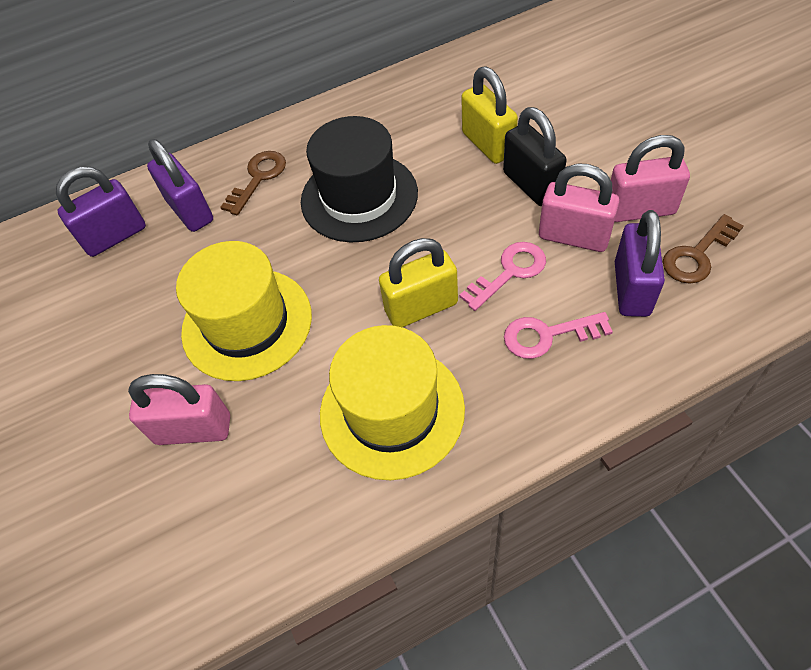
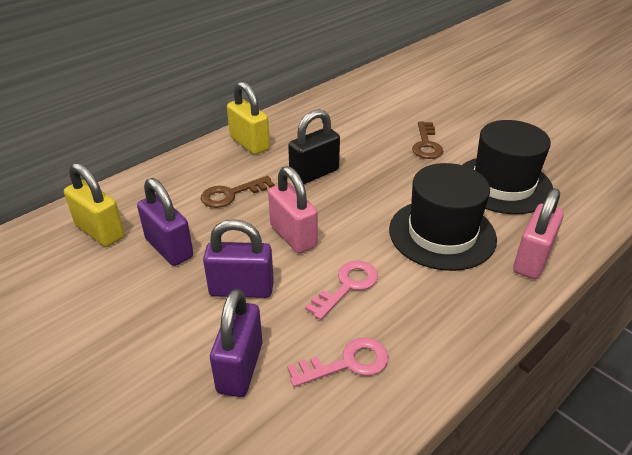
black hat: [301,116,418,242] = 1 -> [389,163,497,271] [463,120,553,214] = 2
pink padlock: [128,374,230,445] [539,163,619,252] [611,135,690,222] = 3 -> [268,166,318,253] [513,188,564,279] = 2
yellow hat: [176,241,312,381] [320,325,465,480] = 2 -> none = 0

